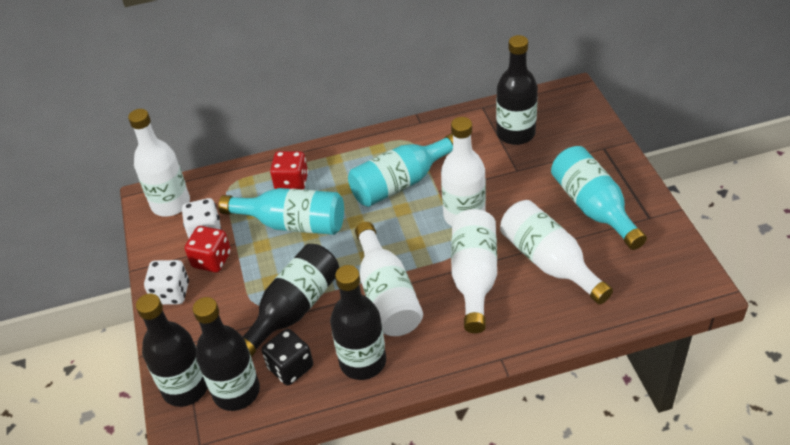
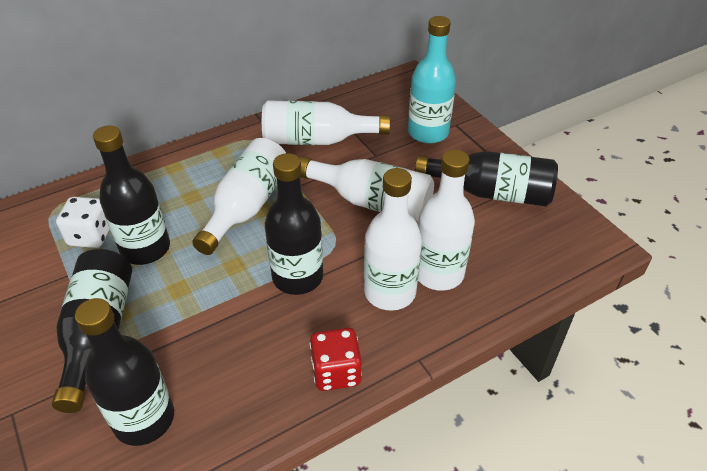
black dice: [262,329,313,385] = 1 -> none = 0
red dice: [185,226,231,272] [270,151,308,189] = 2 -> [310,328,362,391] = 1
turquoise bottle: [219,188,344,235] [348,133,453,207] [551,146,647,250] = 3 -> [408,16,456,144] = 1
white dice: [144,260,189,305] [182,198,222,238] = 2 -> [56,197,110,248] = 1

